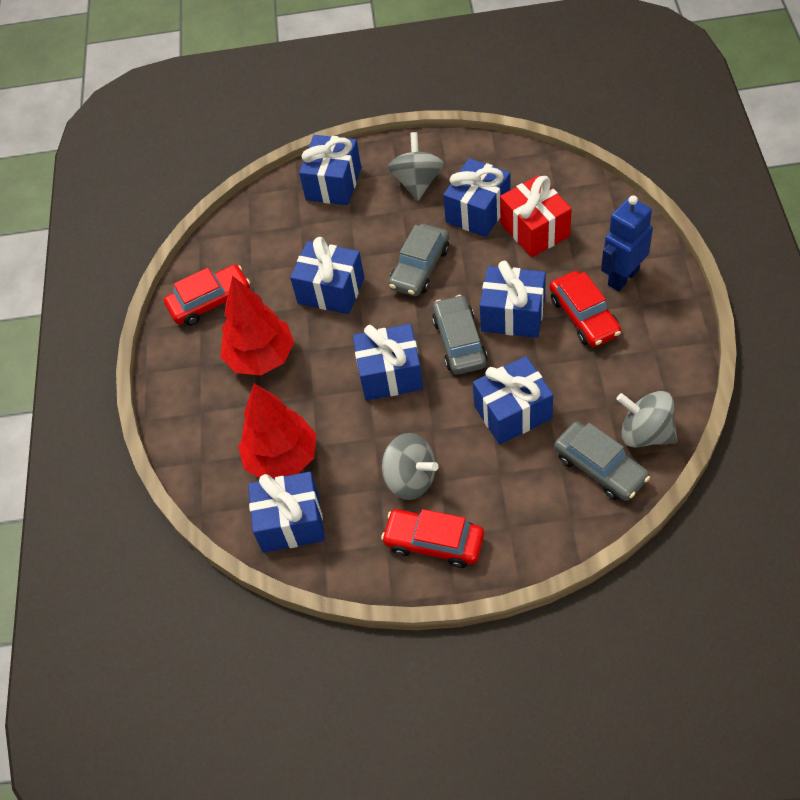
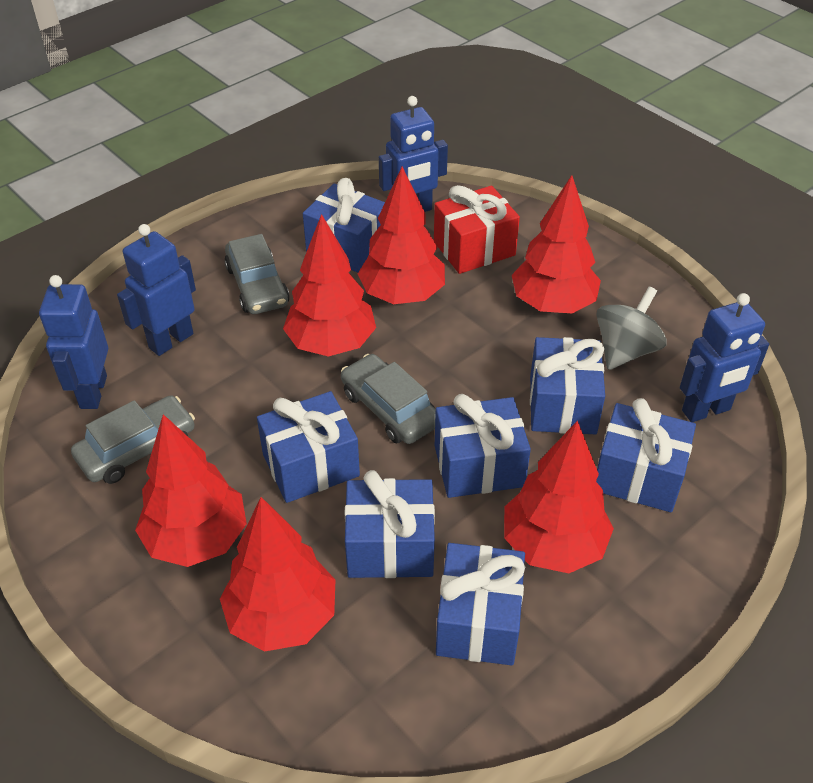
blue robot: [601,195,653,292] = 1 -> [39,275,108,409] [117,224,196,356] [379,96,448,212] [680,293,769,422] = 4
grey spinning top: [382,433,439,500] [388,132,444,201] [616,391,677,448] = 3 -> [596,286,667,370] = 1
red car: [164,264,250,326] [381,509,484,568] [549,271,621,347] = 3 -> none = 0
red tree: [221,276,294,375] [238,383,317,478] = 2 -> [135,414,247,567] [220,497,336,652] [283,214,376,357] [358,167,445,304] [504,420,614,573] [512,175,601,313] = 6

